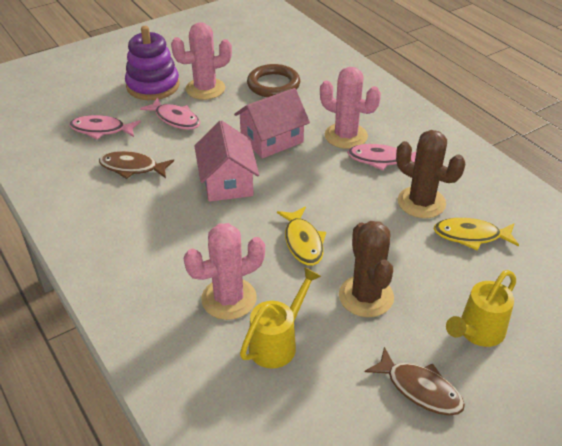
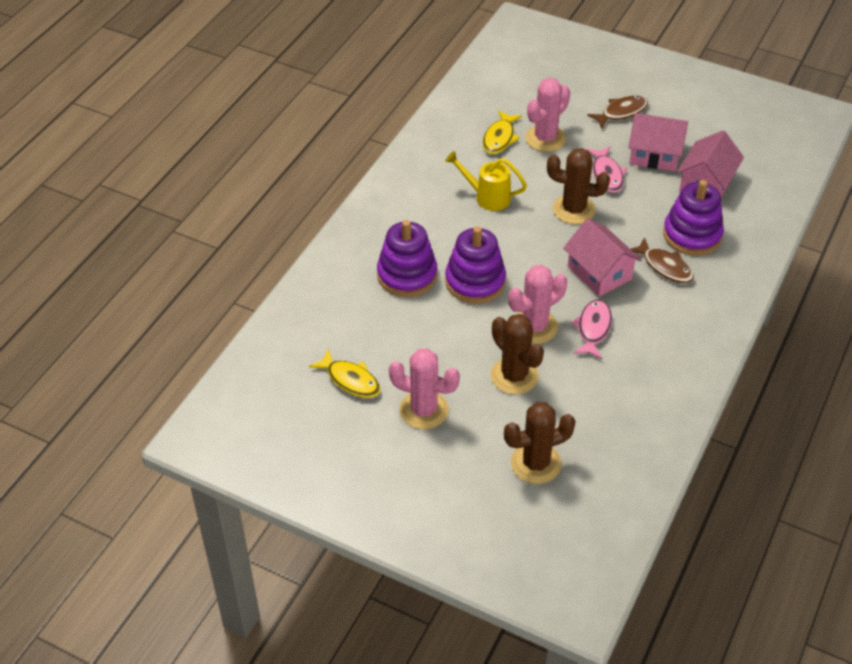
brown cactus: [339,221,394,317] [396,130,465,218] = 2 -> [491,314,544,394] [504,402,576,484] [547,148,610,224] = 3
brown ring: [247,64,300,97] = 1 -> none = 0
pink fish: [69,115,141,139] [140,97,200,130] [347,144,416,171] = 3 -> [571,300,612,359] [586,146,627,193] = 2
pink house: [194,120,259,202] [234,88,310,159] = 2 -> [563,219,642,297] [628,113,688,171] [677,131,744,197] = 3
purple stacking toy: [125,26,180,100] = 1 -> [377,220,437,297] [445,226,506,303] [663,180,724,255] = 3
yellow watering can: [240,267,321,369] [446,270,516,347] = 2 -> [445,151,527,211] = 1

